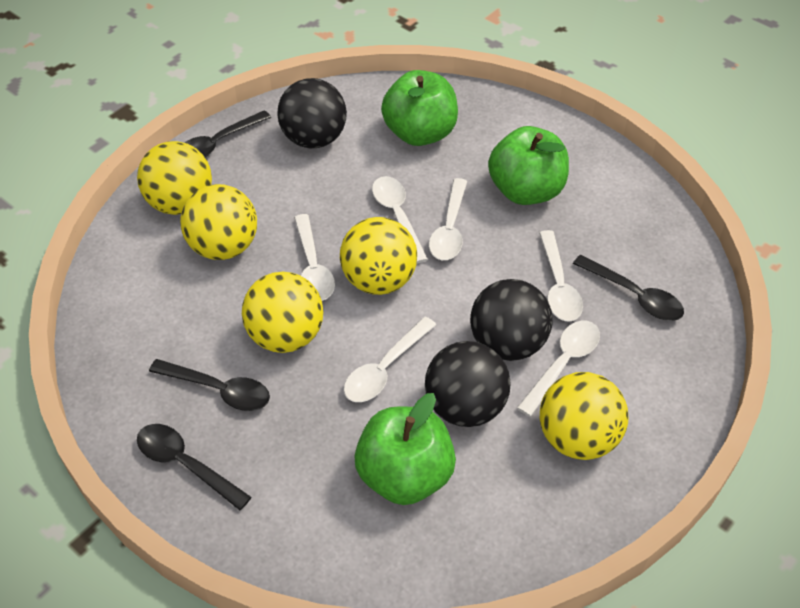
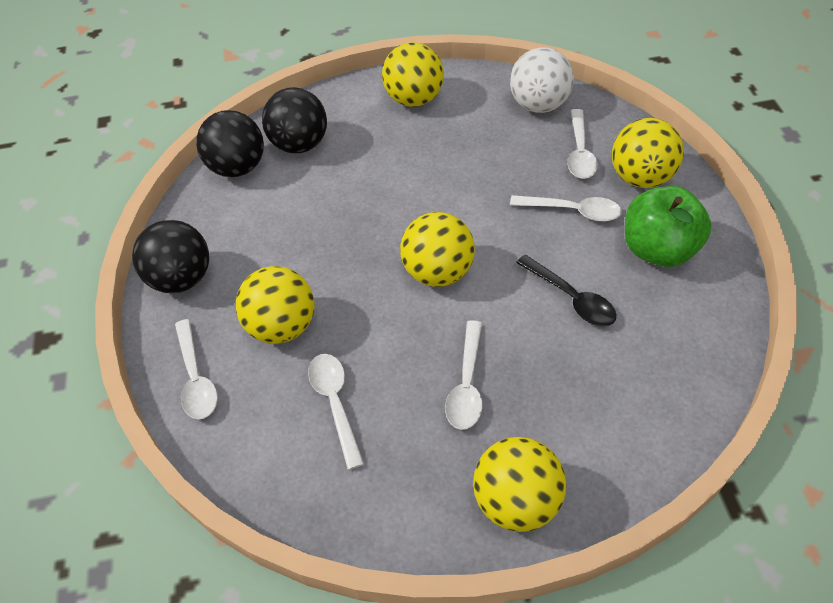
black spoon: [137,424,252,510] [149,359,270,411] [184,110,271,157] [573,255,684,321] = 4 -> [516,255,616,326] = 1
green apple: [354,393,456,505] [381,70,458,146] [488,126,569,205] = 3 -> [625,186,712,267] = 1
white ball: none = 0 -> [510,47,574,113] = 1
white spoon: [294,214,335,301] [344,317,436,402] [372,176,428,263] [429,178,467,260] [517,321,600,417] [539,230,583,322] = 6 -> [175,319,218,420] [308,354,364,470] [445,320,482,430] [510,195,622,222] [567,109,598,179] = 5

